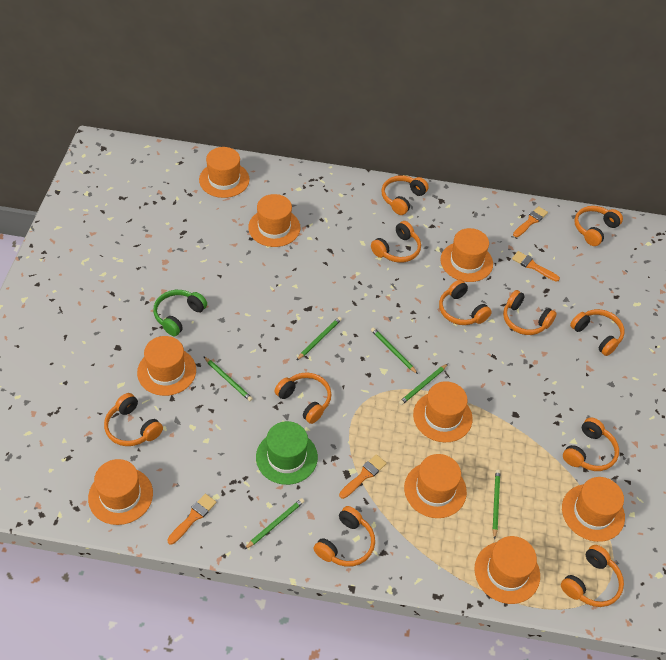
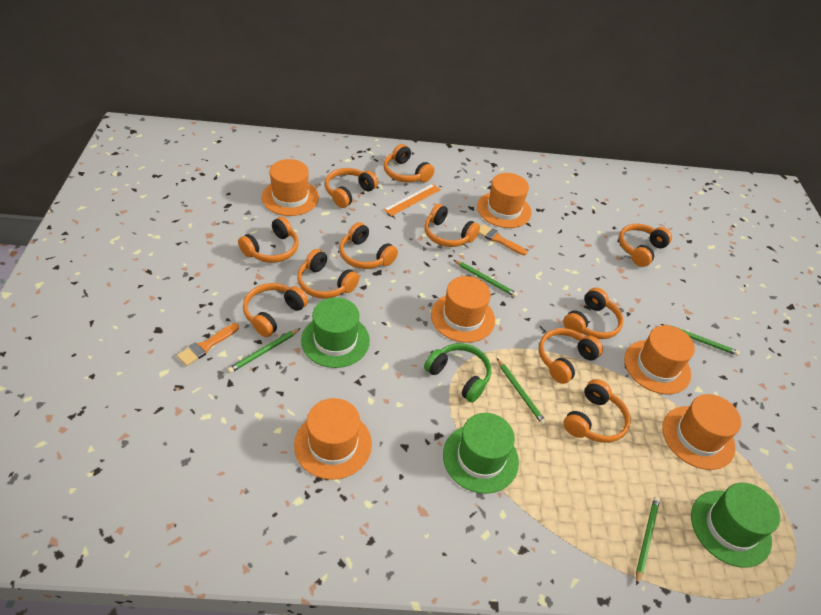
green hat: [256,421,318,485] = 1 -> [301,297,370,368] [443,413,519,494] [691,483,780,568] = 3
green pencil: [203,356,253,401] [245,498,304,549] [296,317,342,361] [371,328,418,374] [399,364,448,405] [492,470,500,540] = 6 -> [228,328,301,373] [454,260,518,297] [497,358,547,425] [636,497,660,585] [661,324,740,356] = 5
orange brush: [167,494,216,545] [339,454,387,499] [512,251,560,282] [513,206,548,237] = 4 -> [177,323,239,366] [478,224,528,255] = 2
orange hat: [88,459,153,525] [137,336,196,396] [199,147,250,198] [248,194,300,247] [404,454,467,518] [413,381,473,442] [441,228,493,282] [474,536,540,604] [562,477,625,542] = 9 -> [262,159,319,216] [294,398,372,480] [431,276,495,343] [477,173,531,228] [624,325,695,394] [662,394,741,470] = 6
orange ruler: none = 0 -> [384,184,441,216] = 1

